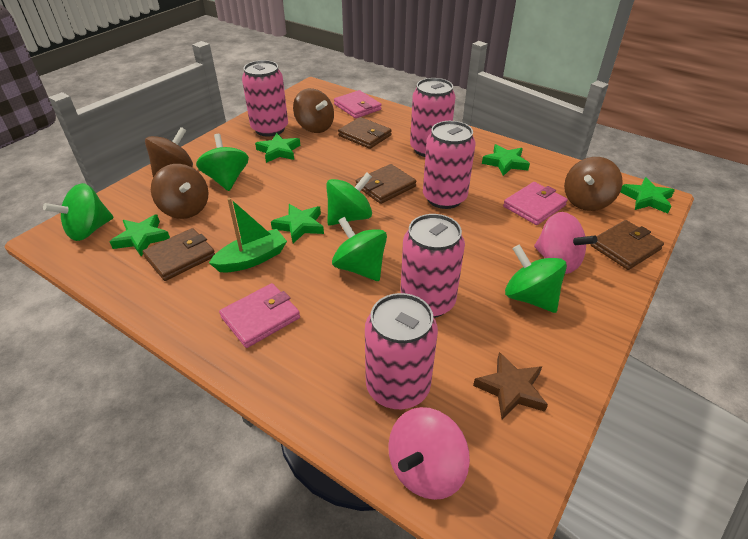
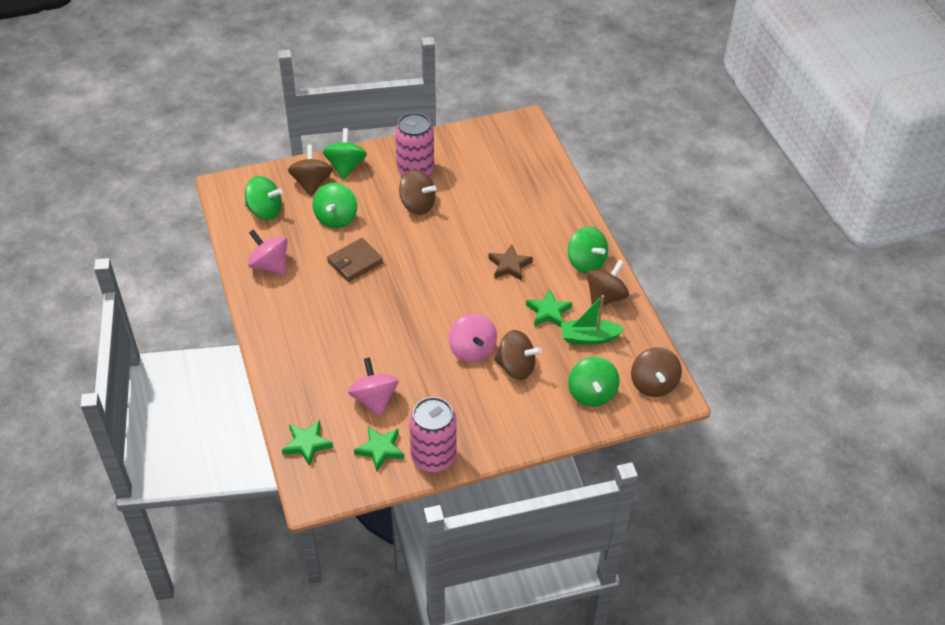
brown spinning top: [145,127,193,177] [151,164,209,219] [293,88,334,133] [564,157,623,211] = 4 -> [288,145,333,196] [399,170,436,215] [494,330,542,380] [587,260,629,307] [631,347,682,397] = 5
brown wallet: [142,228,215,281] [338,117,392,149] [356,164,417,204] [590,220,664,270] = 4 -> [327,238,383,282] = 1
green star: [109,214,170,257] [255,133,300,163] [271,204,324,243] [482,144,530,176] [620,177,675,213] = 5 -> [282,420,333,466] [354,426,404,472] [526,289,572,327] = 3
pink can: [242,60,288,137] [365,293,438,409] [400,214,465,318] [410,78,456,157] [423,121,476,209] = 5 -> [395,112,434,176] [409,397,457,472] = 2
pink spinning top: [388,407,470,500] [534,212,597,274] = 2 -> [248,229,287,275] [348,357,399,417] [449,313,497,362] = 3
pink wallet: [219,283,300,348] [334,90,382,118] [503,182,568,225] = 3 -> none = 0

